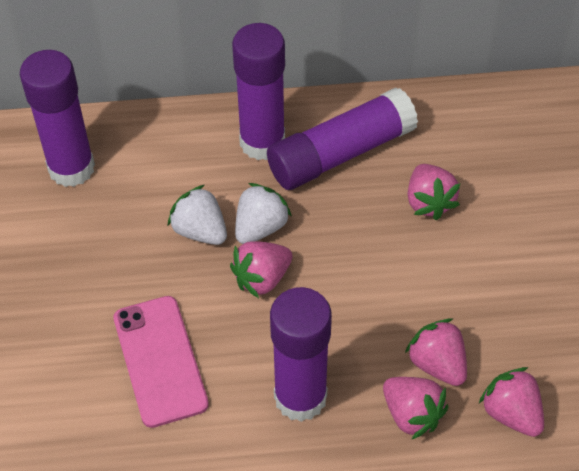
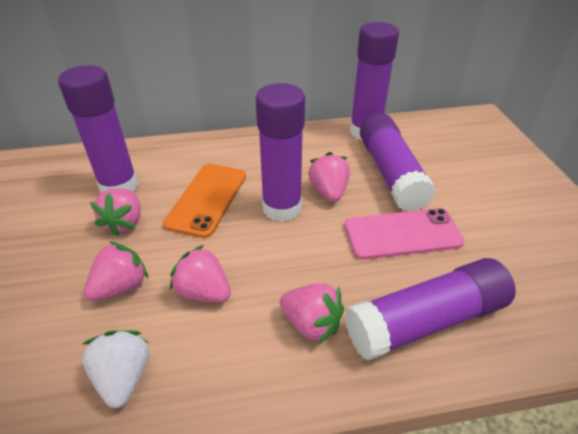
orange phone: none = 0 -> [163,164,246,238] = 1
purple glue stick: [20,50,95,187] [232,23,285,160] [267,88,418,190] [270,287,332,422] = 4 -> [58,65,138,193] [256,83,305,222] [345,258,516,361] [350,22,399,140] [360,113,436,211] = 5
white strawberry: [168,185,227,245] [235,183,292,244] = 2 -> [82,330,149,408] = 1

